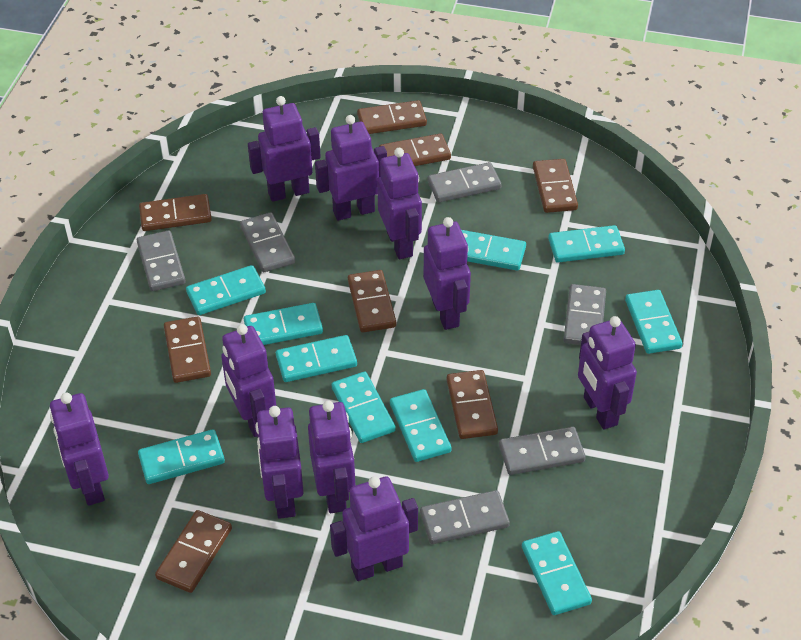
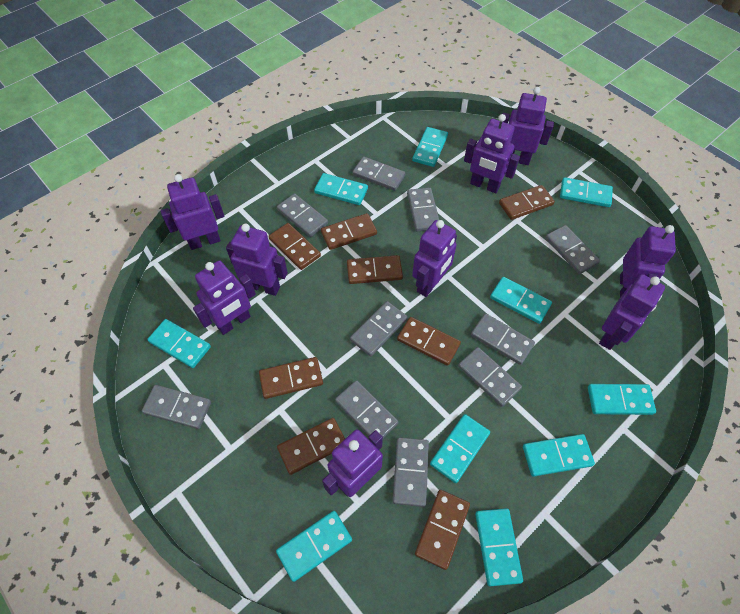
grey domino: [137,230,186,291] [240,212,295,272] [420,490,510,544] [427,162,502,202] [499,427,586,475] [563,284,606,345] = 6 -> [142,385,211,429] [277,193,328,237] [335,380,398,438] [350,301,407,356] [353,156,405,191] [393,437,429,507] [407,187,439,231] [458,347,522,407] [471,313,535,365] [545,225,600,274] = 10
purple robot: [50,392,109,506] [221,324,276,437] [248,96,321,202] [255,406,304,519] [308,400,355,513] [315,115,387,221] [330,476,418,581] [377,148,422,259] [424,217,471,330] [578,316,637,430] = 10 -> [161,174,224,250] [193,260,256,335] [226,223,288,296] [322,430,383,497] [412,220,457,297] [464,114,520,193] [502,87,554,165] [599,274,665,350] [620,225,676,297] = 9

